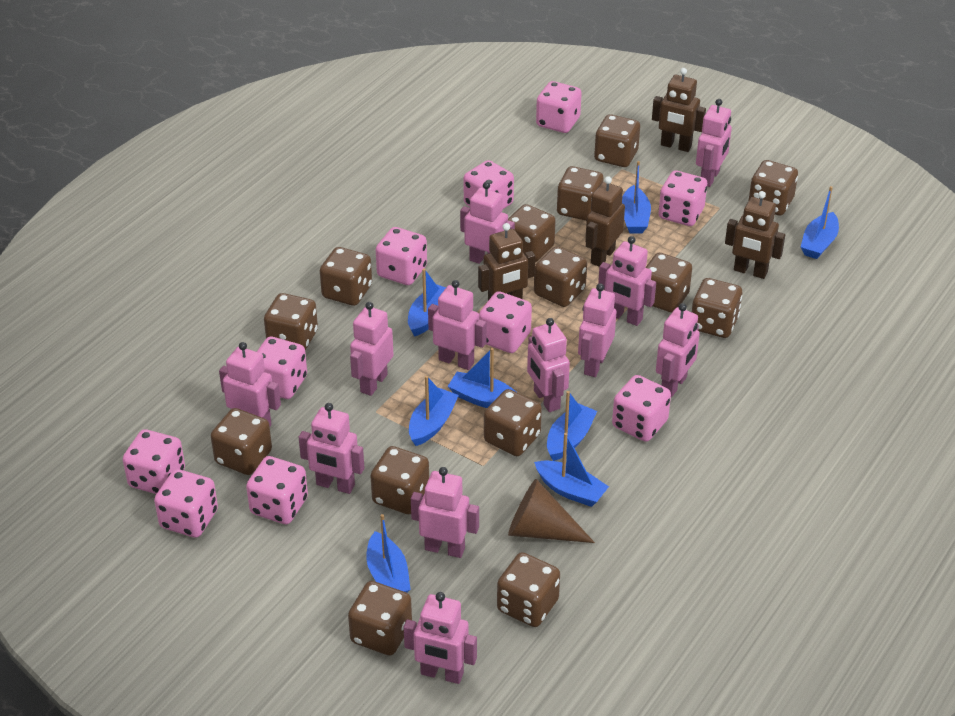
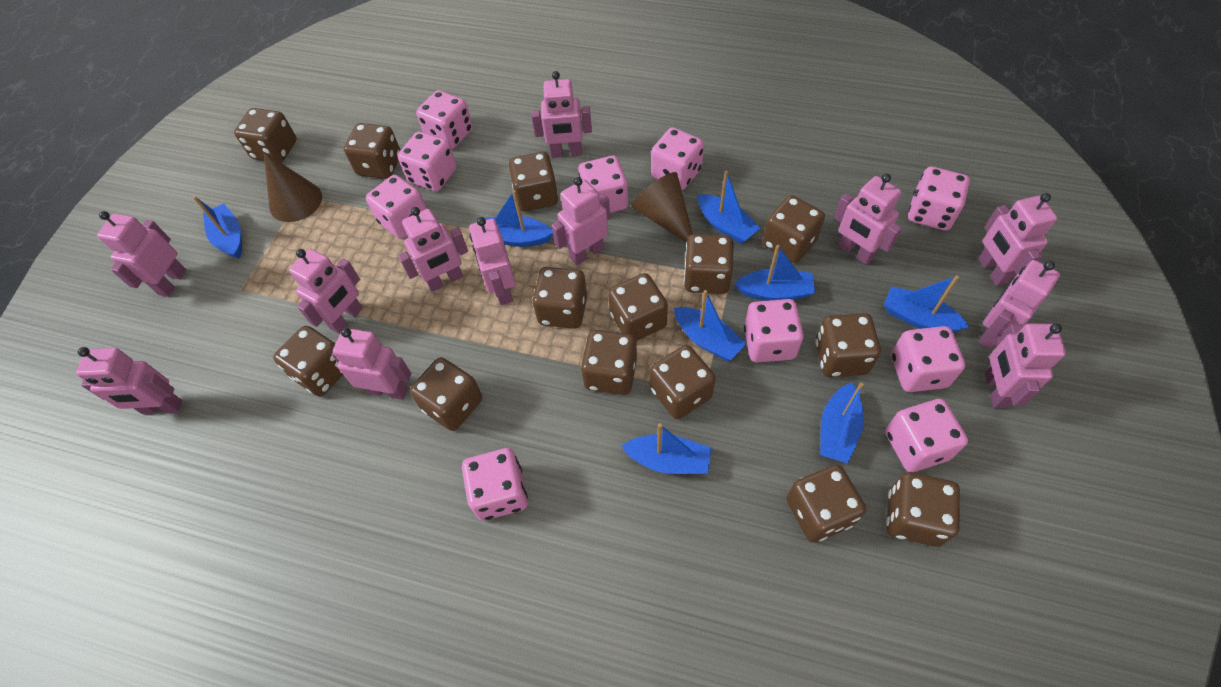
brown cone: [508,479,595,543] = 1 -> [264,152,322,222] [631,172,693,243] = 2
brown robot: [478,223,535,301] [585,176,625,267] [652,68,706,152] [725,191,785,279] = 4 -> none = 0

